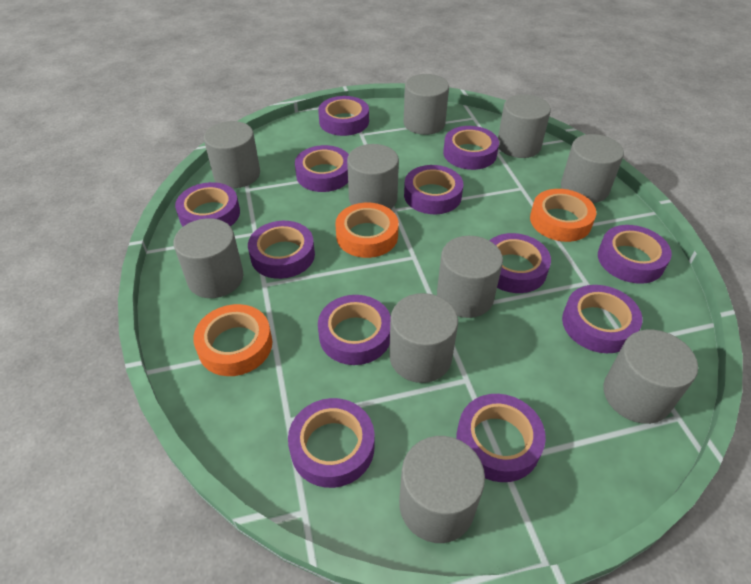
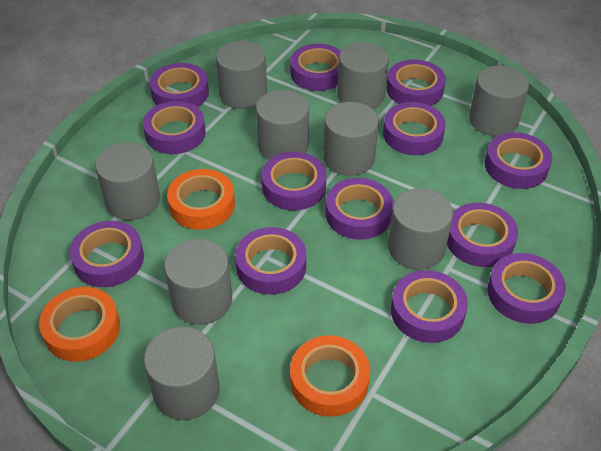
grey cylinder: [174,218,244,298] [204,121,260,188] [347,144,399,209] [389,293,458,383] [399,436,485,543] [403,74,449,135] [437,236,503,318] [498,94,551,158] [561,134,624,203] [603,330,698,424] = 10 -> [95,143,160,220] [144,327,220,420] [164,239,232,325] [216,40,267,109] [256,90,309,160] [323,102,379,176] [337,42,389,109] [388,188,453,270] [469,65,529,136] = 9
purple tape: [175,182,240,227] [248,221,315,279] [288,398,375,488] [295,145,349,192] [318,96,369,136] [318,295,391,365] [404,165,463,214] [443,126,499,170] [456,394,546,482] [489,233,551,293] [562,285,642,353] [598,225,672,284] = 12 -> [69,221,144,287] [143,101,206,154] [150,63,209,107] [235,227,306,295] [262,152,326,210] [290,44,341,91] [326,178,393,240] [383,102,446,155] [387,59,446,106] [391,270,468,343] [447,203,518,267] [485,132,552,189] [488,253,566,324] = 13

